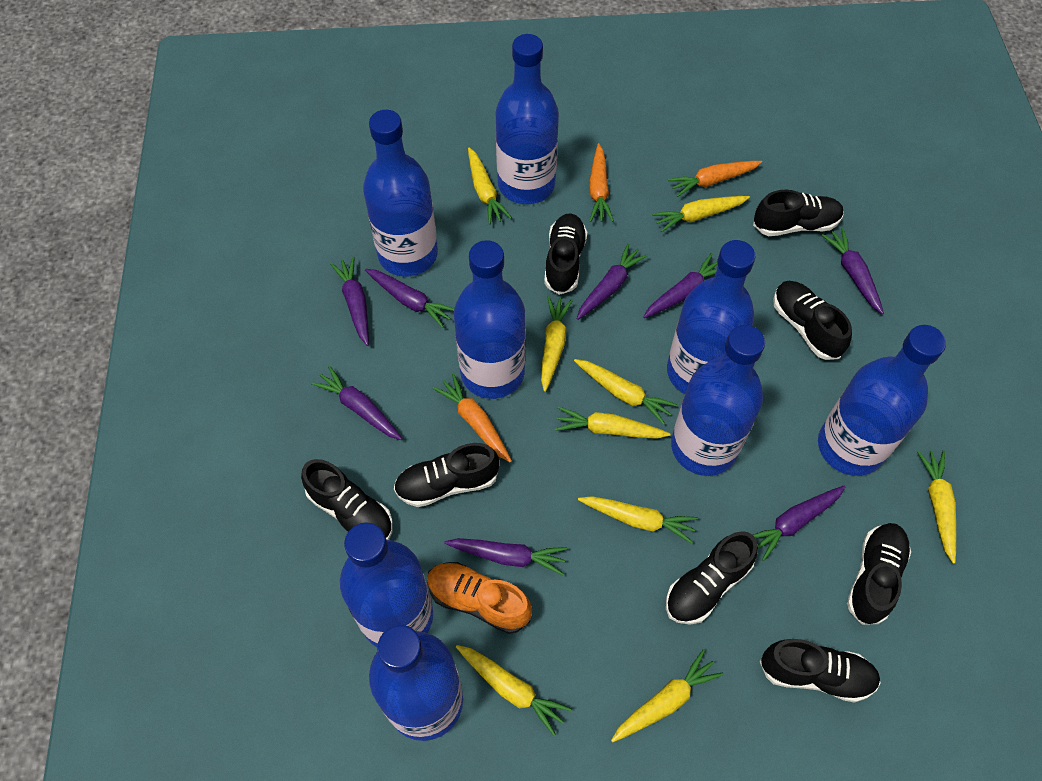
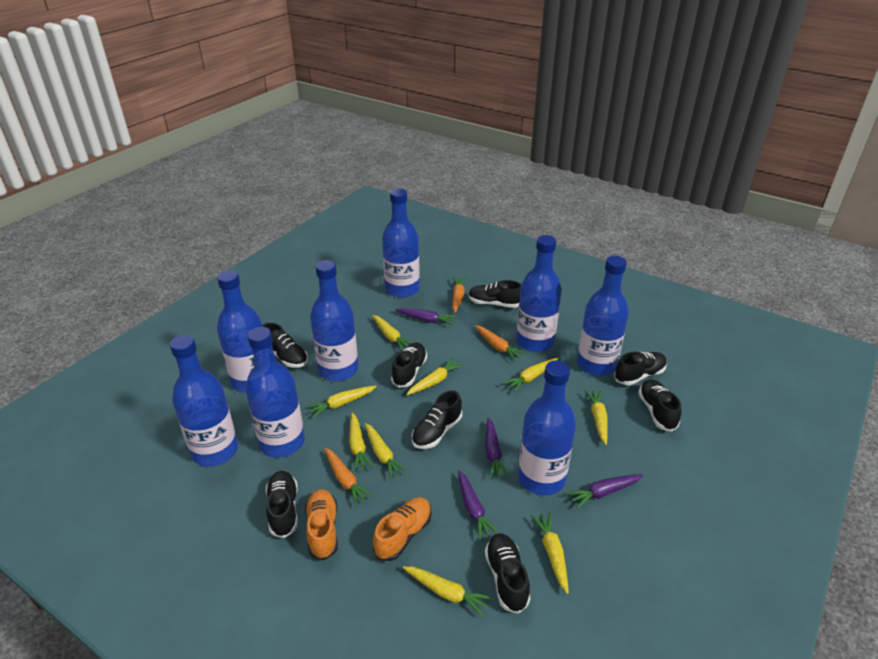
orange shoe: [427,562,532,634] = 1 -> [305,489,338,560] [373,497,432,561] = 2
purple carrot: [311,366,403,440] [330,257,369,346] [365,269,454,328] [444,538,567,575] [577,243,648,320] [643,253,717,318] [753,486,845,561] [822,228,884,314] = 8 -> [395,308,457,325] [458,470,498,540] [485,418,509,479] [567,474,643,508] = 4

